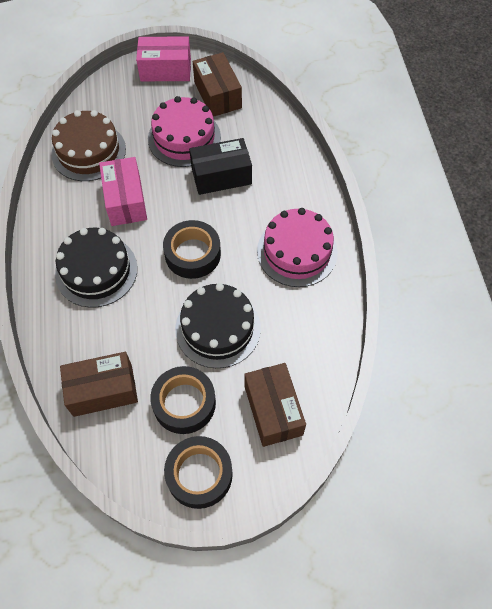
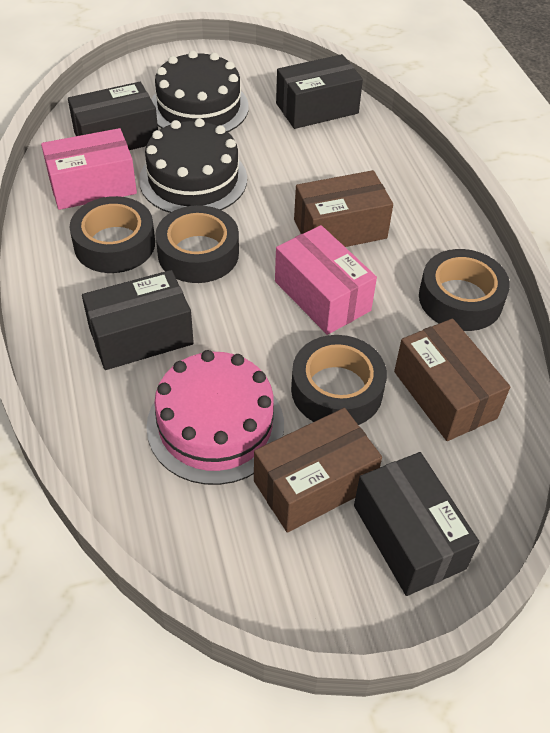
black box: [189,138,252,195] = 1 -> [68,82,158,150] [82,270,194,370] [276,54,363,129] [354,452,479,596] = 4
black tape: [150,366,216,434] [163,220,221,279] [164,436,233,509] = 3 -> [70,196,155,273] [155,205,239,283] [291,335,387,425] [419,249,510,331] = 4
brown cake: [51,110,126,181] = 1 -> none = 0
pink cake: [148,96,221,167] [257,208,338,287] = 2 -> [146,350,284,485] = 1

